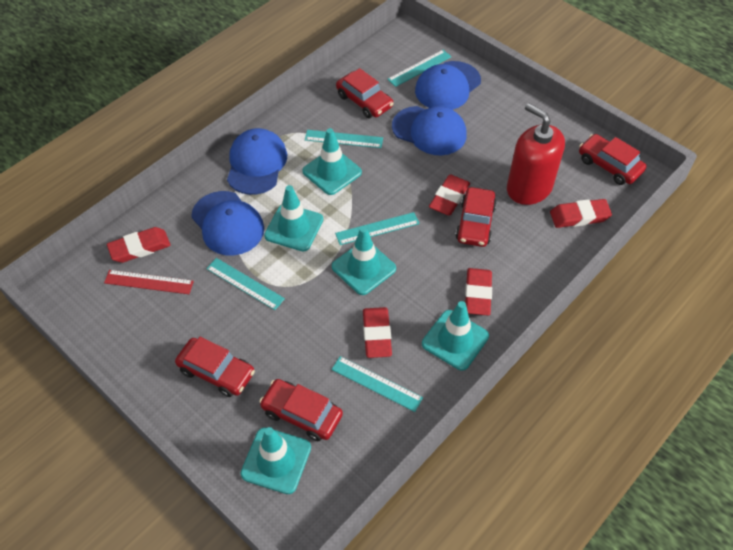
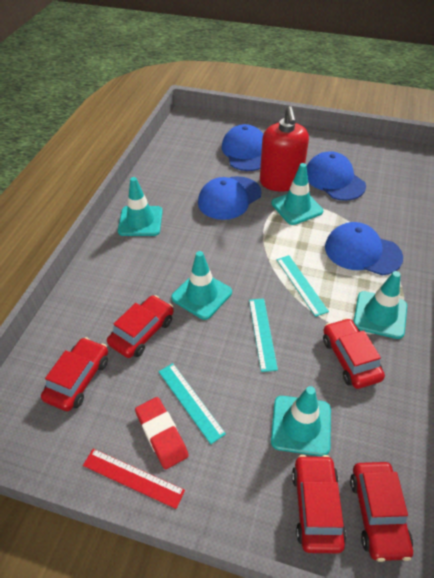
red eraser: [107,227,171,263] [363,307,392,358] [429,175,470,216] [465,268,492,316] [550,199,612,228] = 5 -> [135,397,189,469] = 1
turquoise ruler: [206,258,285,310] [305,130,383,148] [331,356,423,412] [335,212,419,245] [387,50,451,87] = 5 -> [159,363,226,444] [249,298,278,372] [277,255,329,317] = 3

